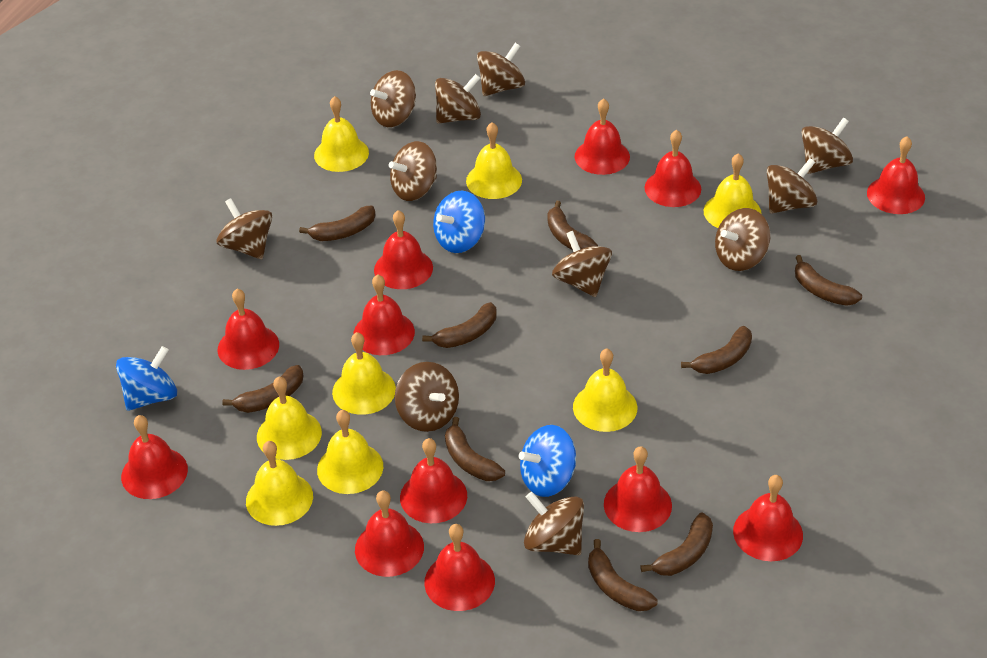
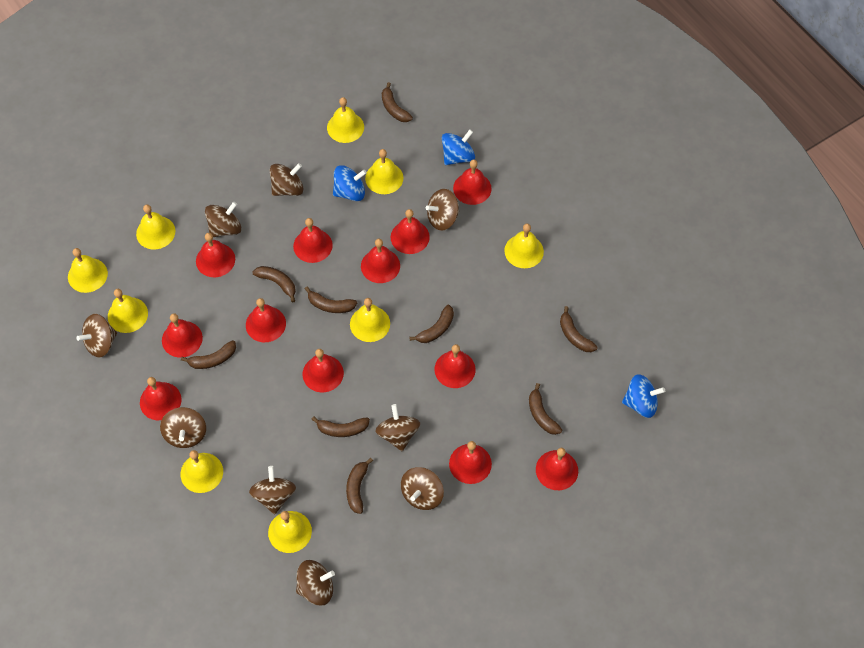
brown spinning top: [217,198,272,259] [370,70,416,127] [389,141,437,201] [395,362,459,432] [435,74,481,123] [477,43,525,96] [524,492,584,555] [552,231,612,297] [715,208,771,271] [767,158,817,214] [802,118,853,174] = 11 -> [77,314,117,357] [160,407,206,448] [205,202,241,237] [249,466,296,514] [270,163,304,196] [296,560,335,606] [375,404,420,451] [401,467,444,510] [426,189,459,231] = 9
yellow bell: [246,441,313,526] [257,377,322,460] [314,96,369,172] [317,410,383,494] [332,332,396,415] [466,122,522,199] [573,349,638,432] [704,153,762,228] = 8 -> [68,248,108,293] [108,289,148,333] [136,204,175,249] [181,450,223,493] [268,511,312,553] [327,97,364,143] [350,298,390,342] [365,149,403,194] [504,224,544,268] = 9

